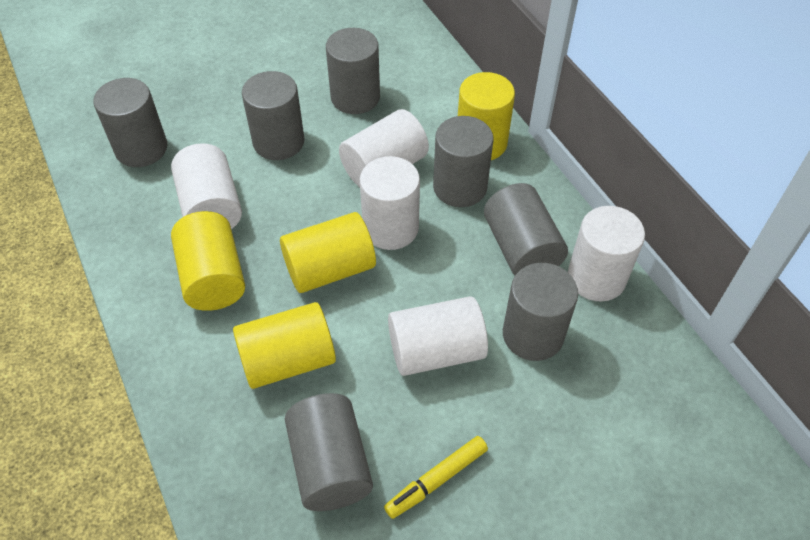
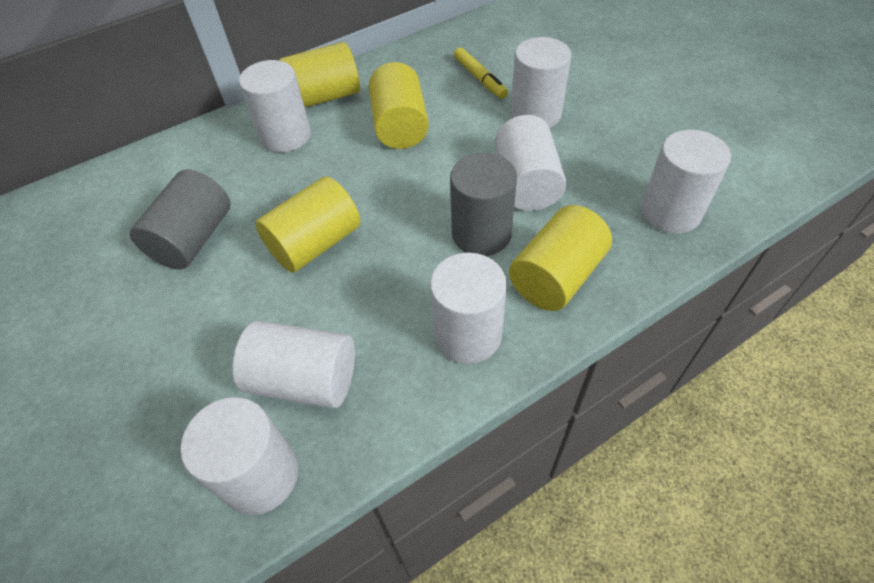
grey cylinder: [93,78,167,167] [242,71,305,160] [285,393,373,511] [326,28,380,114] [433,116,493,207] [484,183,568,276] [503,263,578,361] = 7 -> [130,169,231,269] [450,153,517,256] = 2
white cylinder: [171,143,242,229] [339,109,429,187] [360,156,420,250] [388,296,488,376] [568,206,645,302] = 5 -> [181,397,298,515] [233,321,355,408] [239,60,311,153] [430,253,507,364] [495,115,566,211] [511,37,571,128] [641,130,731,234] = 7

